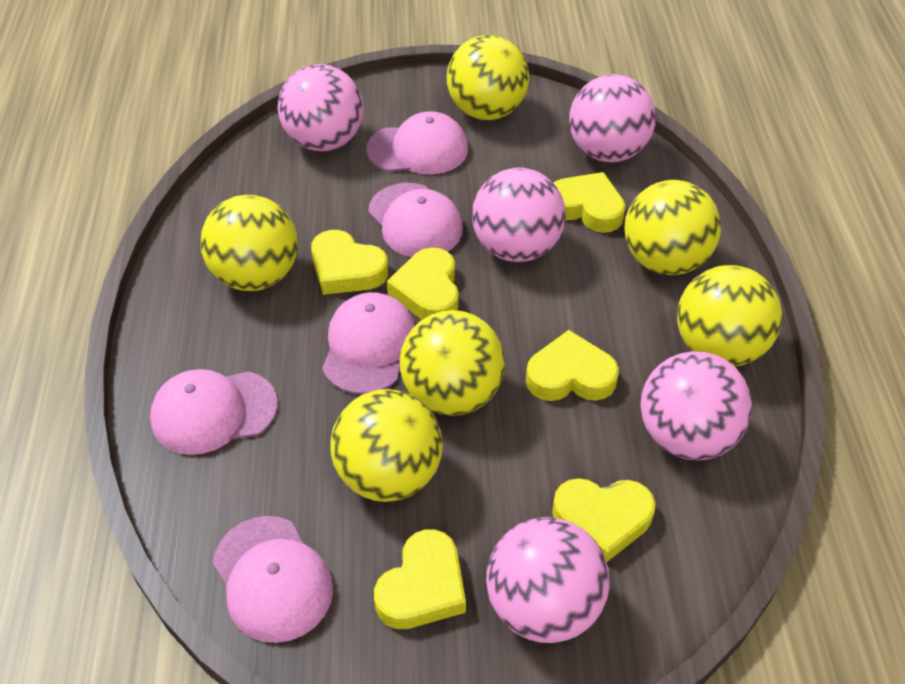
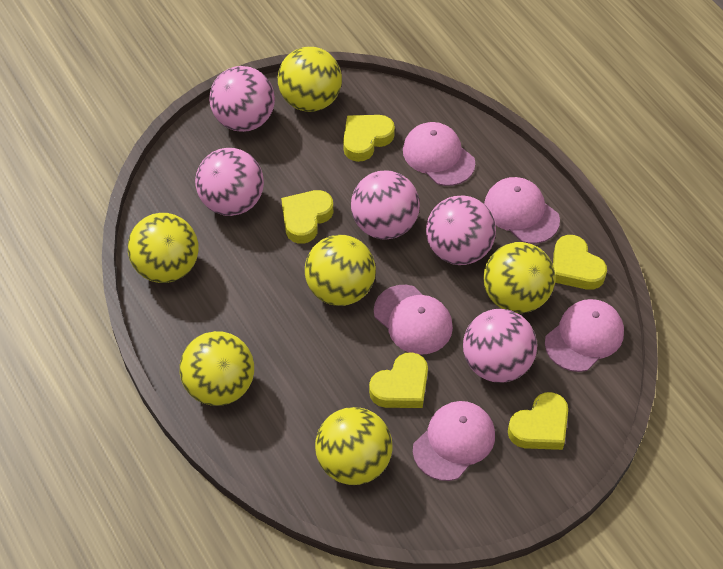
yellow heart: [311,230,388,295] [374,529,466,629] [387,247,459,320] [526,330,619,401] [552,478,656,562] [554,172,626,233] = 6 -> [281,190,333,244] [343,115,395,162] [369,352,428,408] [508,392,568,450] [553,235,607,290] = 5

